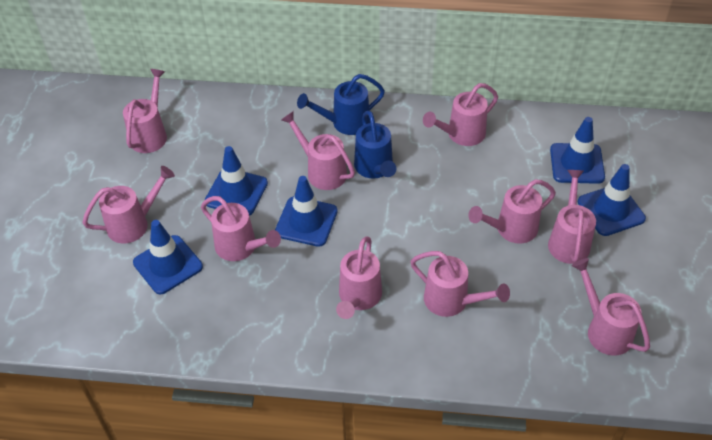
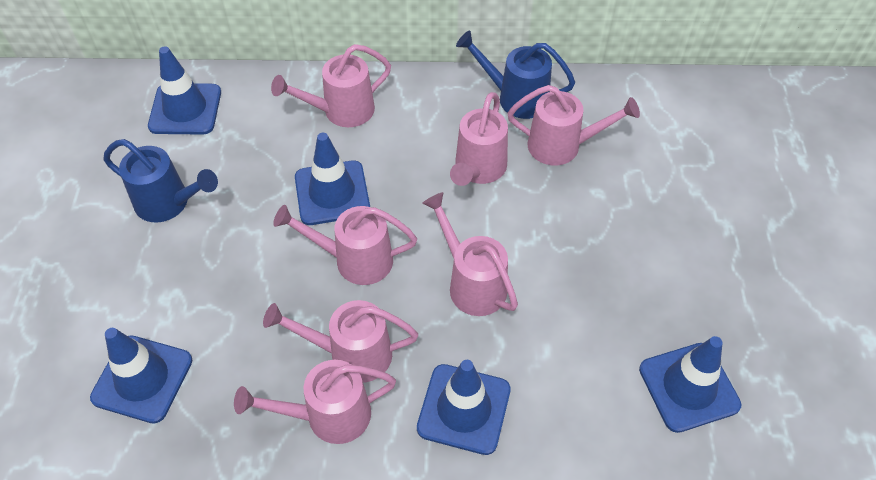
pink watering can: [82,166,175,243] [123,69,167,153] [201,196,281,261] [281,111,355,190] [336,236,382,319] [410,251,510,317] [423,83,498,146] [468,179,556,244] [548,170,596,264] [572,258,650,356] = 10 -> [234,360,396,444] [263,300,418,383] [271,44,391,127] [273,205,417,285] [422,192,518,316] [450,92,508,186] [508,85,640,165] = 7

